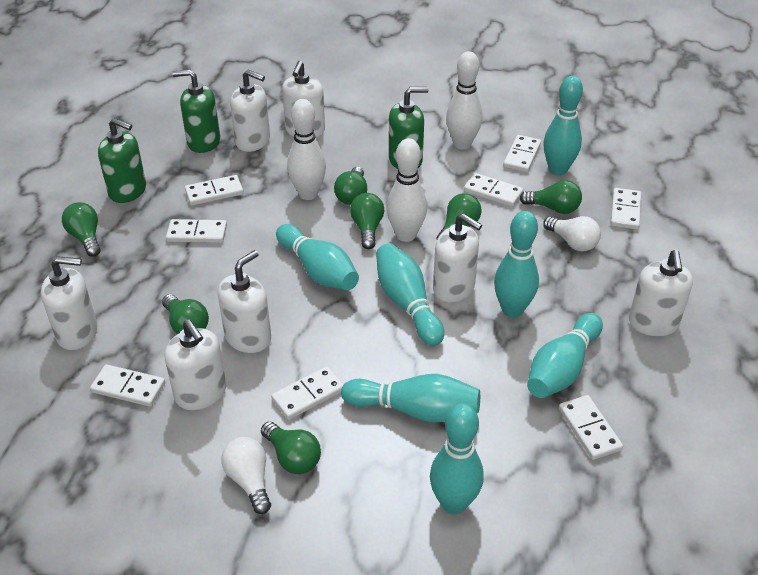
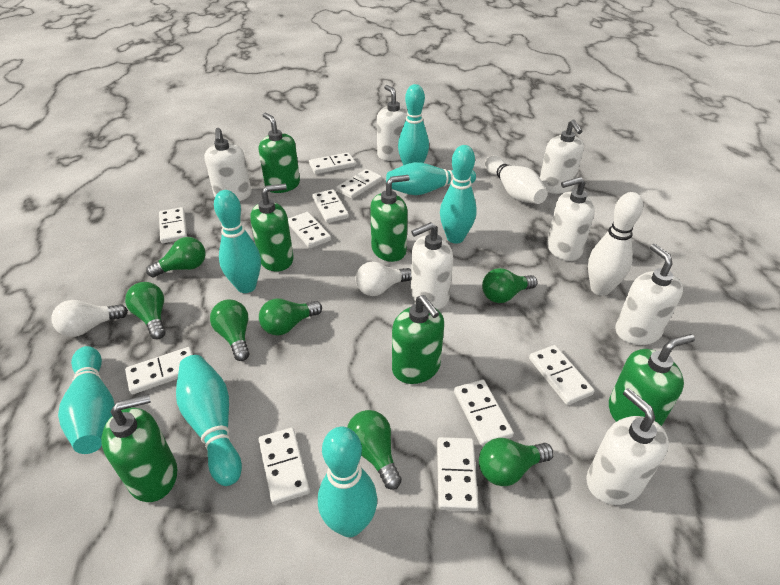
green soap dispenser: [98,118,146,203] [172,70,220,153] [389,87,428,169] = 3 -> [101,394,177,502] [250,184,294,272] [259,113,300,193] [370,175,410,262] [392,295,444,384] [609,334,695,426] = 6
white bowling pin: [287,99,326,200] [387,138,427,242] [446,51,483,149] = 3 -> [485,156,548,204] [588,192,643,296] = 2
white domino: [90,364,165,407] [166,219,227,243] [185,175,244,206] [271,366,344,420] [464,173,523,207] [503,135,541,172] [559,395,623,460] [610,188,641,230] = 8 -> [125,347,193,395] [159,207,187,243] [259,428,310,505] [288,212,331,248] [309,152,356,174] [312,189,349,223] [336,169,382,199] [437,437,479,511] [454,380,514,446] [529,345,594,405] = 10

